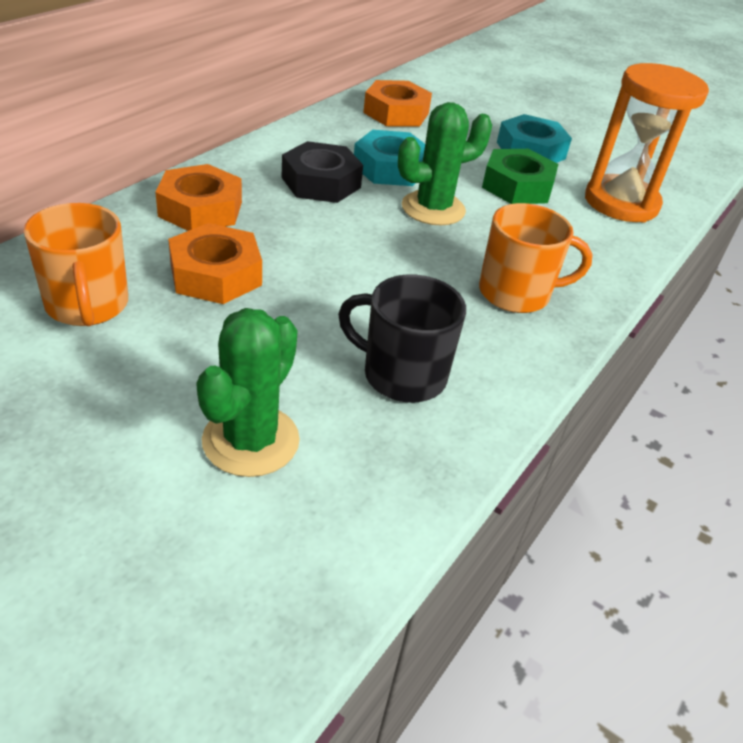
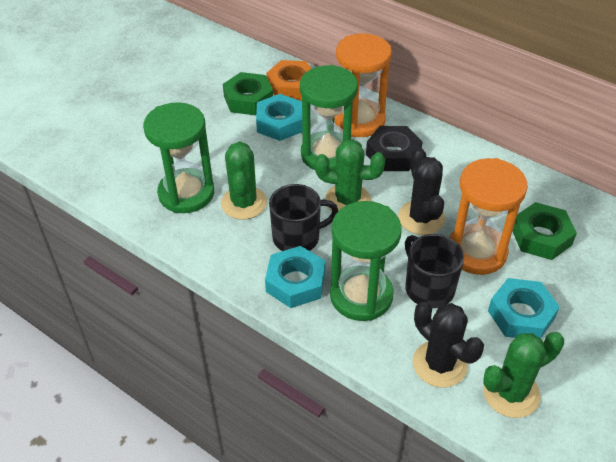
black cactus: none = 0 -> [398,147,445,235] [413,302,484,388] = 2
black mug: [338,275,466,403] = 1 -> [269,184,338,251] [405,234,464,308] = 2
green cactus: [196,308,300,477] [398,102,492,225] = 2 -> [221,141,267,220] [315,139,385,211] [483,332,564,418] = 3
green hourglass: none = 0 -> [143,103,214,213] [300,65,358,170] [330,201,402,321] = 3
green nut: [482,149,558,204] = 1 -> [223,72,273,115] [513,202,577,260] = 2
orange hourglass: [585,63,709,223] = 1 -> [334,33,392,137] [449,158,528,275] = 2
orange mug: [24,203,128,326] [479,203,593,313] = 2 -> none = 0
orange nut: [155,164,242,231] [168,223,262,304] [363,80,432,127] = 3 -> [266,60,312,101] = 1
turquoise nut: [354,130,425,186] [497,114,572,163] = 2 -> [256,94,302,141] [265,246,326,308] [488,278,560,338] = 3

